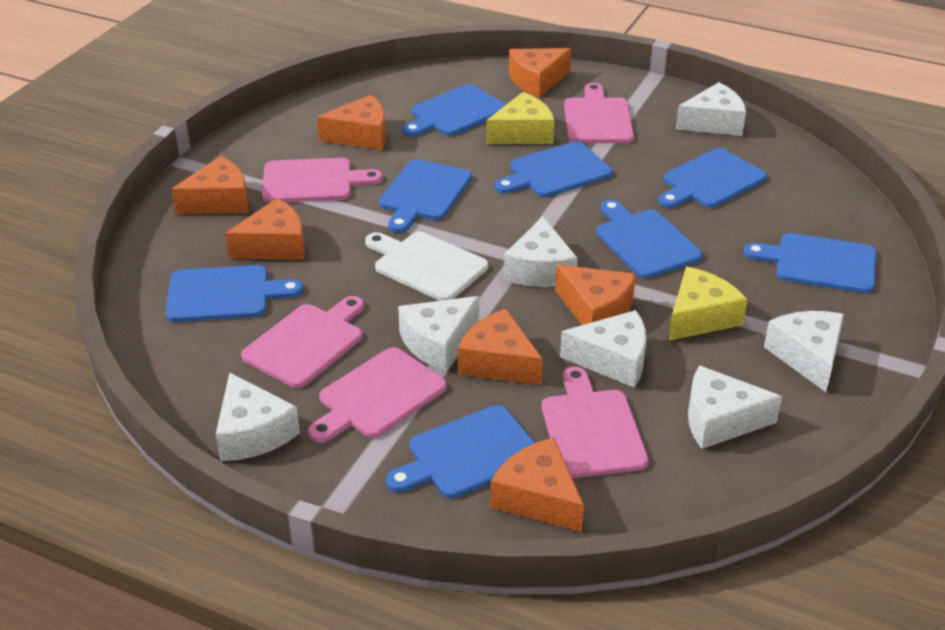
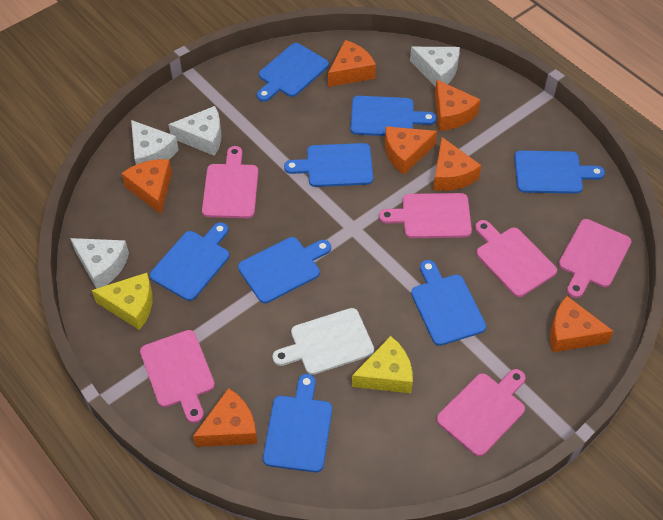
pink cutting board: [241,296,364,388] [262,158,383,203] [308,347,447,443] [542,367,648,478] [564,83,634,143] = 5 -> [140,330,215,423] [202,146,258,218] [379,193,472,238] [437,369,526,457] [475,220,557,297] [559,219,632,298] = 6
white cheese: [216,372,300,461] [398,296,479,372] [503,216,577,287] [560,310,646,388] [676,82,746,136] [688,365,782,449] [764,311,844,392] = 7 -> [70,238,129,289] [131,120,179,165] [168,106,222,156] [410,47,460,87] = 4

